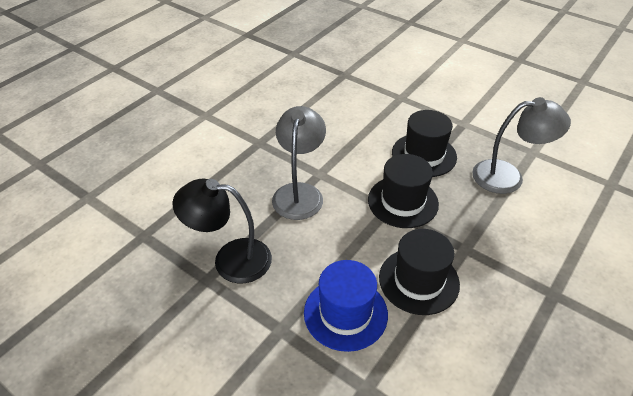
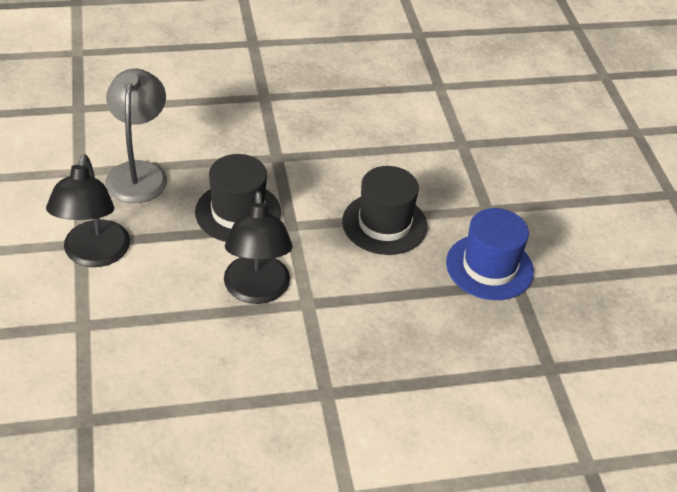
black hat: [368,154,439,228] [379,229,460,315] [392,110,457,177] = 3 -> [195,154,281,242] [342,166,427,255] = 2
black lamp: [173,179,272,283] = 1 -> [46,154,130,267] [224,191,293,304] = 2
grey lamp: [272,106,326,220] [472,97,571,194] = 2 -> [105,69,167,203] = 1

